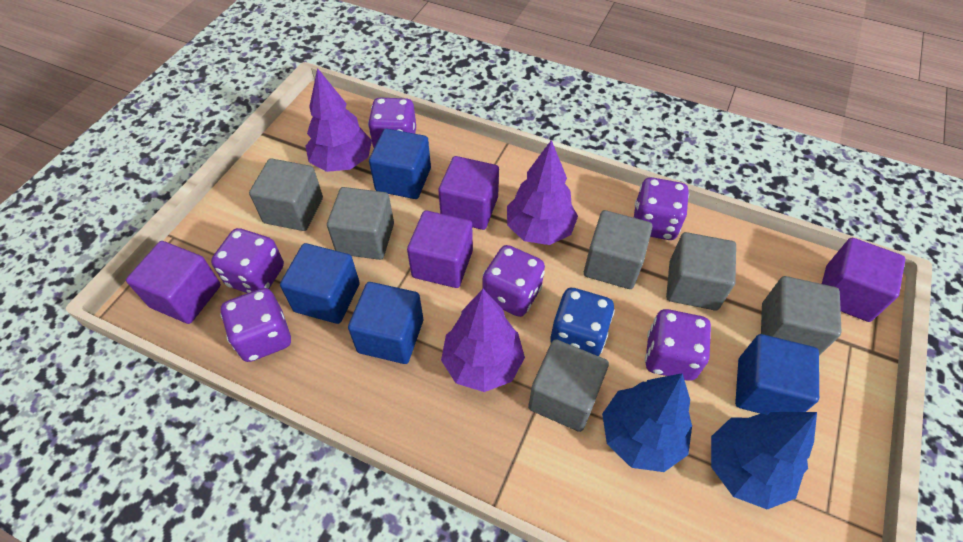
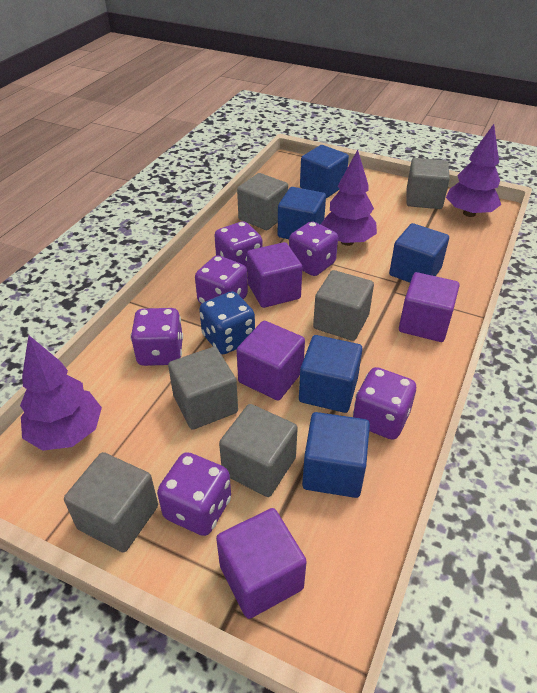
blue cube: [280,243,360,324] [348,282,423,364] [369,129,431,199] [735,334,819,415] = 4 -> [278,187,326,239] [299,335,362,413] [300,145,349,198] [302,412,370,498] [389,223,449,283] = 5
blue tree: [602,373,692,472] [711,412,817,509] = 2 -> none = 0

